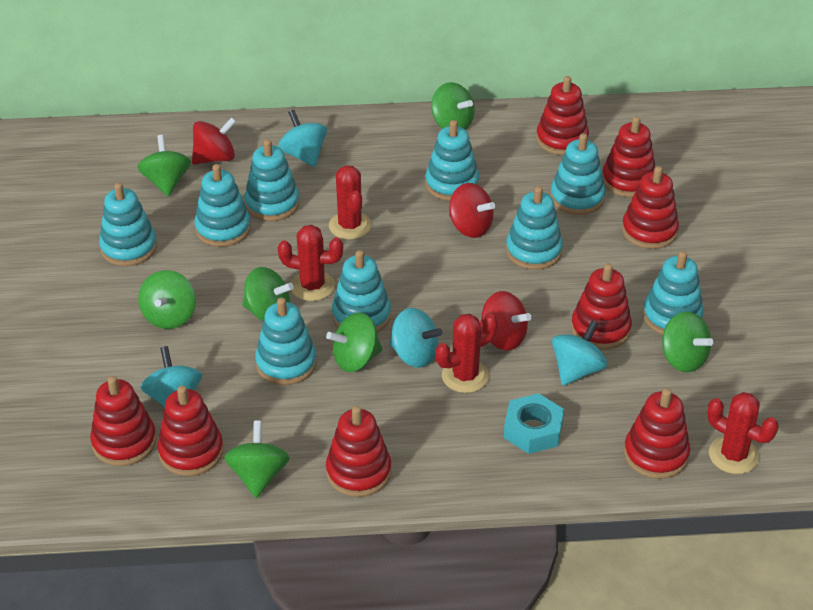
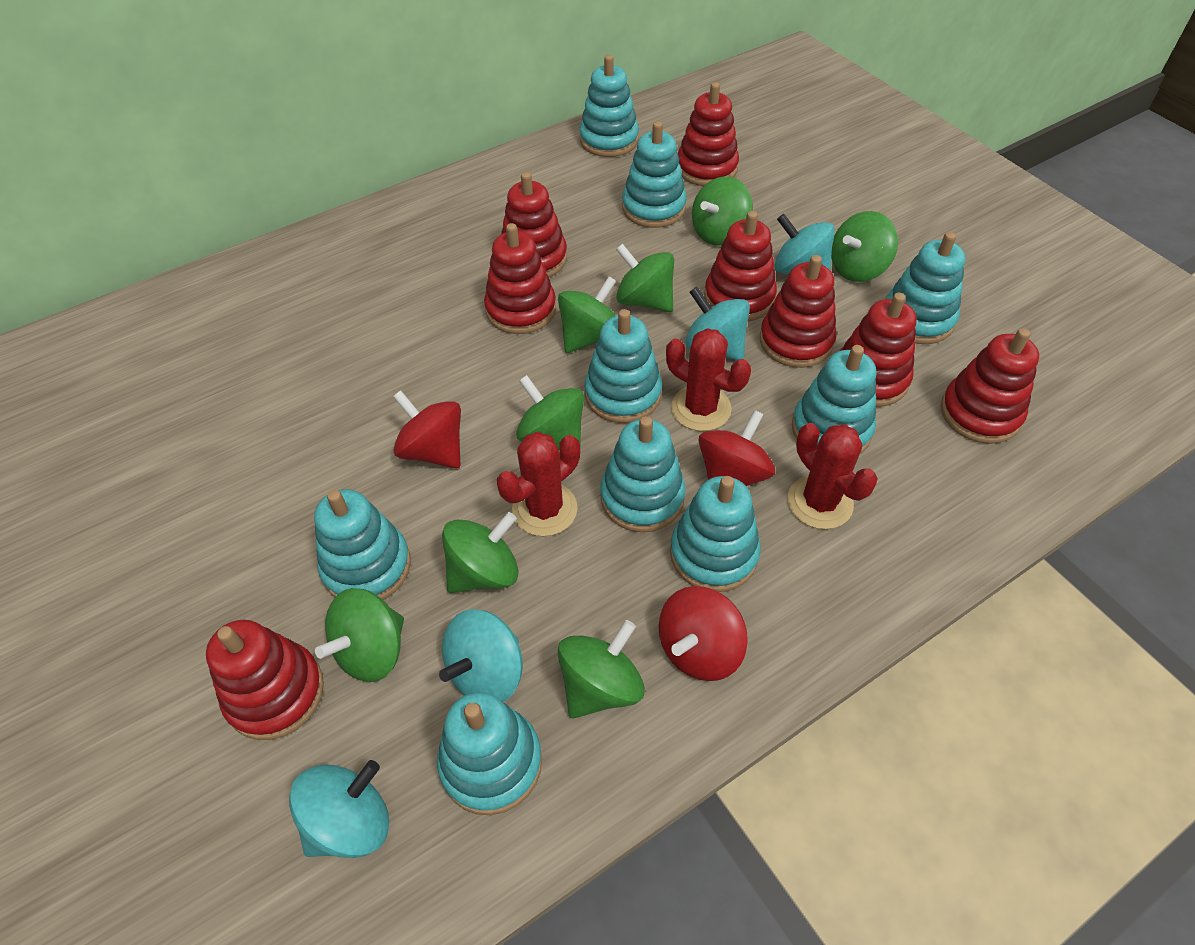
green spinning top: [137,135,191,197] [138,270,196,329] [224,421,290,498] [242,267,294,321] [326,313,382,372] [431,82,474,130] [662,312,713,372] = 7 -> [315,588,404,682] [442,512,519,593] [516,375,584,450] [558,276,616,353] [558,620,645,719] [616,244,674,312] [692,176,753,246] [831,211,898,282] = 8
red cactus: [278,225,343,301] [329,165,372,240] [436,314,498,393] [707,392,779,474] = 4 -> [497,432,580,536] [666,328,751,431] [788,423,878,529] = 3
turquoise nut: [504,393,564,454] = 1 -> none = 0

